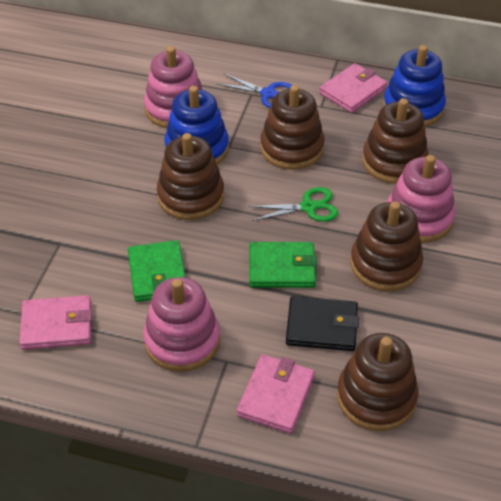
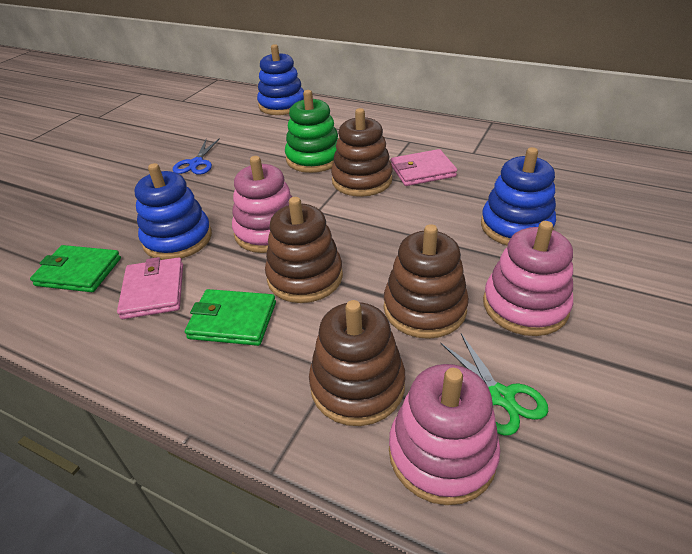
black wallet: [286,296,359,351] = 1 -> none = 0
blue stacking toy: [164,86,229,165] [383,45,446,127] = 2 -> [135,163,212,260] [257,44,304,115] [481,147,556,246] = 3
brown stacking toy: [157,133,224,220] [260,85,325,170] [337,333,418,431] [350,201,423,292] [362,98,428,184] = 5 -> [265,197,343,303] [309,300,405,426] [331,108,393,197] [384,224,469,339] = 4
green stacking toy: none = 0 -> [285,90,338,173] = 1
pink wallet: [19,295,92,350] [237,354,315,433] [319,63,387,113] = 3 -> [117,257,183,319] [391,149,457,186] = 2

